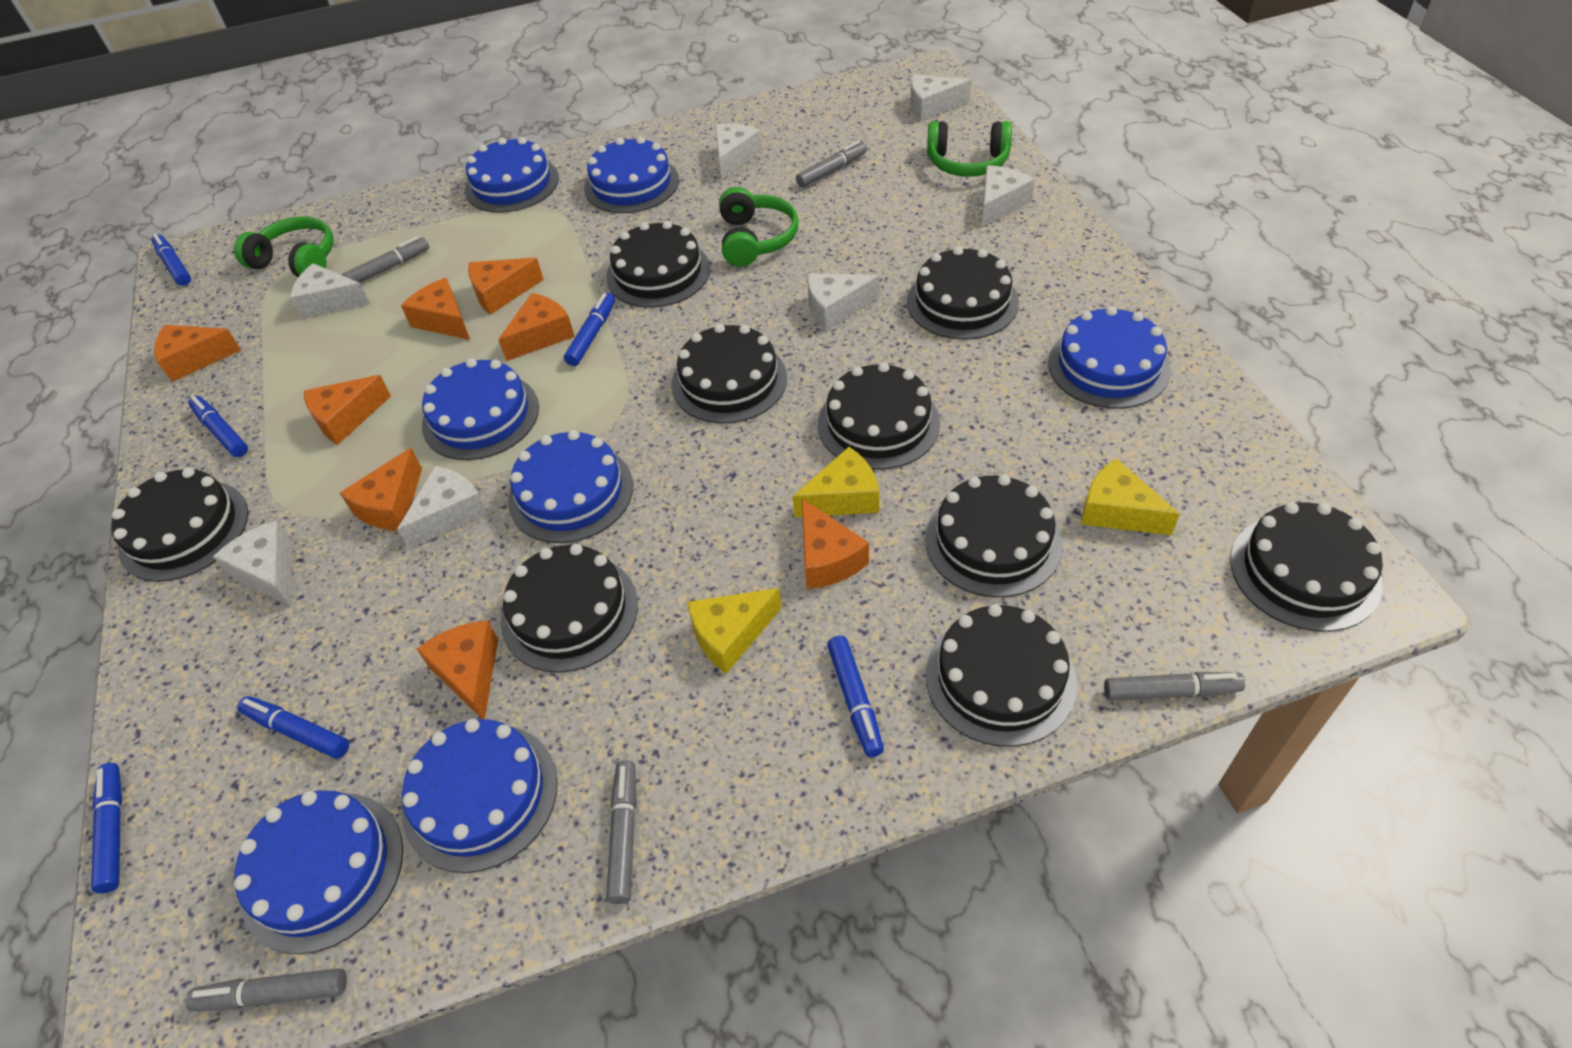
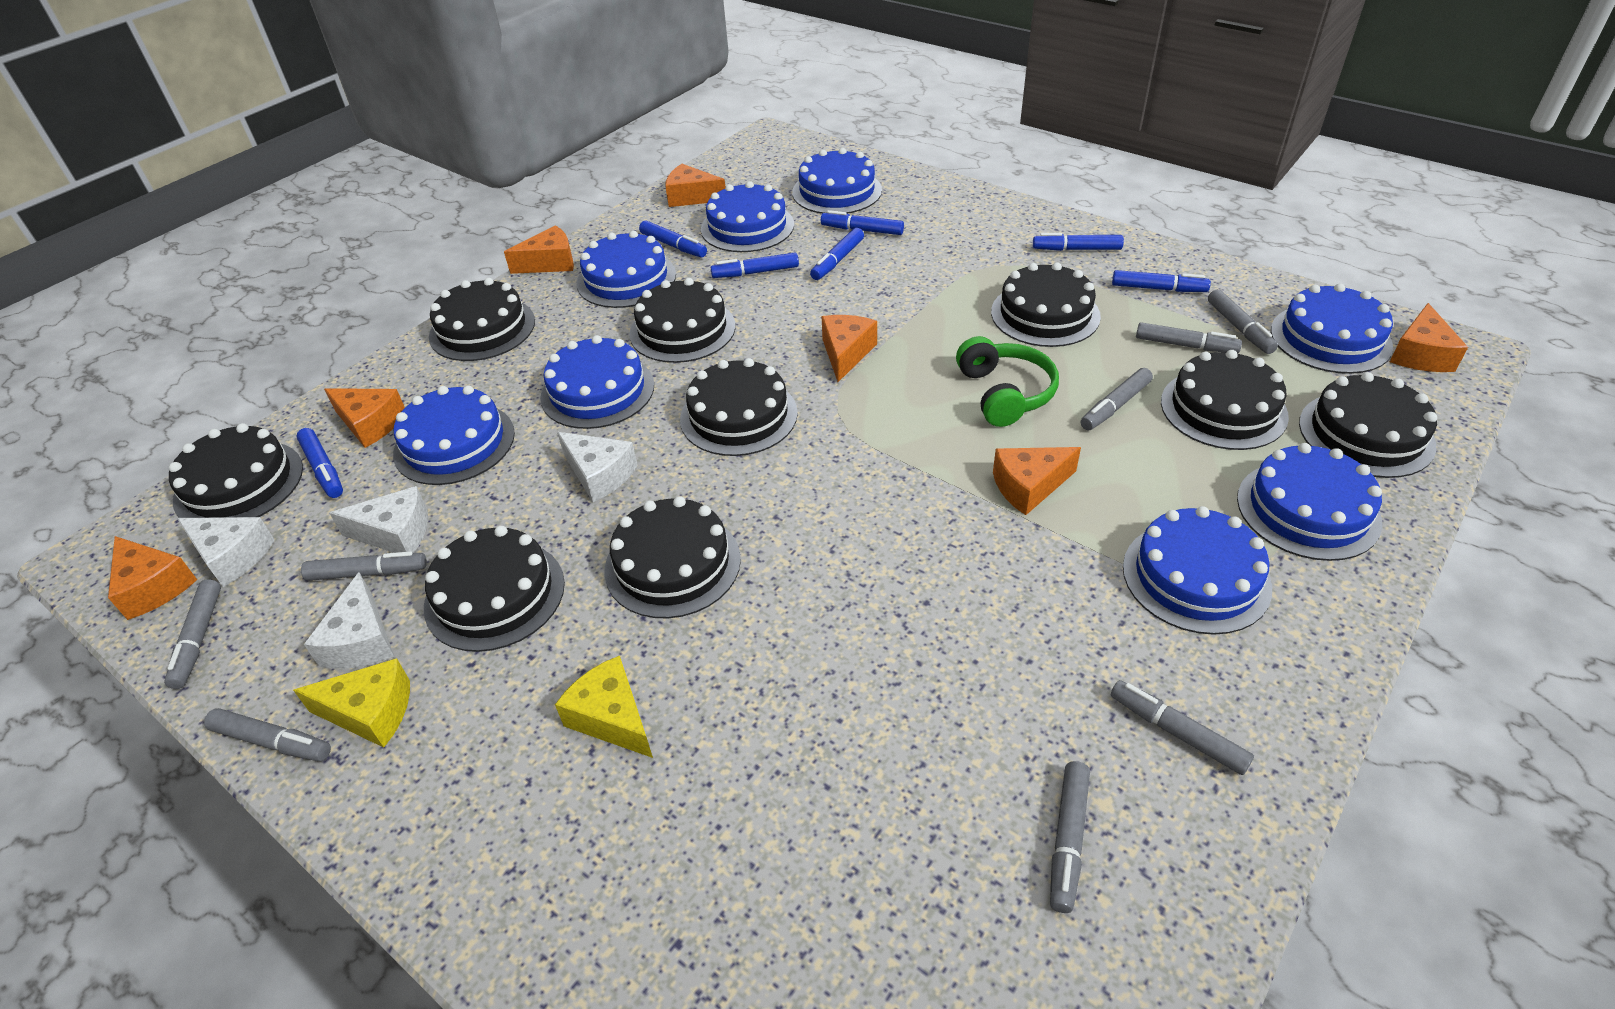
blue cake: [234,790,403,954] [402,719,558,873] [422,358,539,460] [465,137,559,213] [508,430,633,543] [584,137,679,213] [1048,306,1171,409] = 7 -> [393,385,515,485] [540,335,654,429] [577,231,676,308] [701,181,794,252] [792,148,882,214] [1123,506,1272,635] [1237,443,1382,561] [1271,283,1393,374] = 8
blue marker: [91,763,122,893] [151,234,191,286] [188,396,248,457] [237,696,349,759] [564,293,615,366] [827,636,884,757] = 6 -> [297,428,343,498] [639,220,707,258] [711,253,799,278] [810,228,864,280] [821,210,904,235] [1033,233,1124,251] [1112,270,1211,292] = 7
green headphones: [234,216,334,277] [719,187,799,266] [927,121,1012,177] = 3 -> [956,336,1059,427] = 1
grey marker: [185,968,347,1011] [342,236,429,283] [606,760,637,904] [796,140,867,188] [1104,672,1245,701] = 5 -> [164,579,221,689] [204,708,331,761] [301,551,427,581] [1050,761,1090,913] [1081,368,1153,430] [1111,680,1254,775] [1136,322,1242,354] [1208,289,1278,354] = 8
orange cheese: [154,325,241,382] [304,375,391,445] [340,448,422,531] [401,278,470,340] [417,620,498,719] [468,258,544,315] [498,293,575,361] [802,499,869,589] = 8 -> [108,536,197,620] [324,388,405,448] [504,226,574,274] [665,164,725,207] [822,315,877,382] [993,447,1081,515] [1390,303,1468,372] = 7
white cheese: [213,521,292,606] [290,263,370,319] [397,466,488,549] [715,123,762,180] [807,273,880,330] [910,75,971,121] [981,165,1035,227] = 7 -> [177,517,275,587] [304,572,395,669] [330,486,428,553] [557,432,638,502] = 4
yellow cheese: [687,588,782,674] [792,447,879,517] [1081,458,1180,535] = 3 -> [293,658,410,748] [555,655,653,758] = 2

